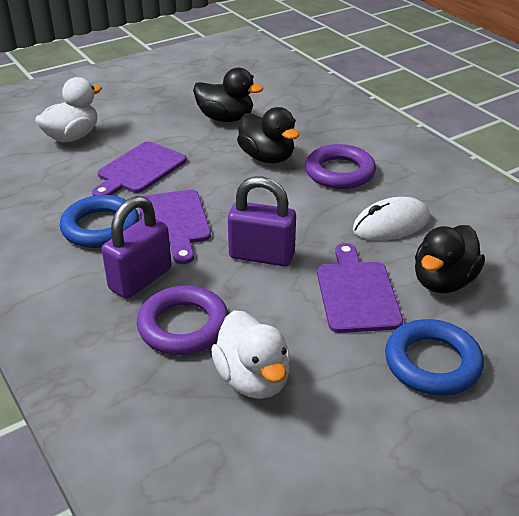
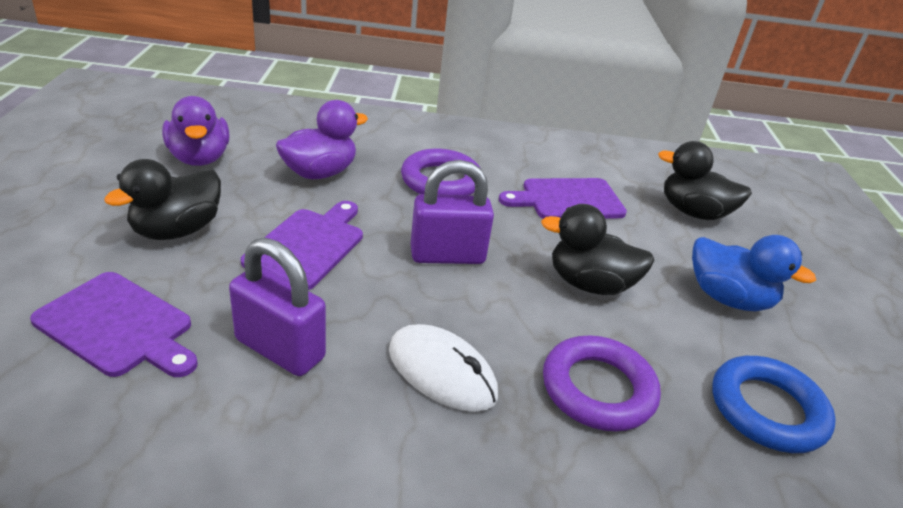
blue duck: none = 0 -> [692,235,816,311] = 1
blue ring: [60,195,139,248] [385,319,484,396] = 2 -> [712,356,836,453] = 1
purple duck: none = 0 -> [162,96,229,166] [276,100,368,179] = 2
white duck: [35,77,102,142] [211,310,290,399] = 2 -> none = 0

